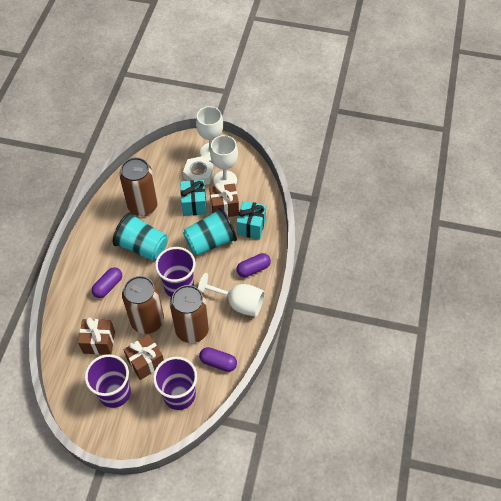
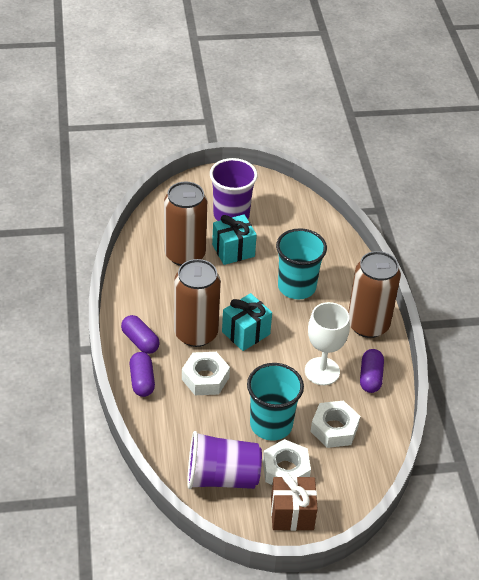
brown gift: [78,317,115,355] [124,334,164,380] [209,183,239,217] = 3 -> [271,473,318,531] = 1
purple cup: [85,354,131,408] [153,357,197,410] [155,247,196,297] = 3 -> [187,431,262,489] [210,158,258,221] = 2
white goblet: [196,106,223,161] [198,273,265,317] [210,135,238,185] = 3 -> [305,302,350,385] = 1
white nut: [183,156,214,185] = 1 -> [182,352,230,395] [263,439,311,485] [310,400,360,448] = 3

